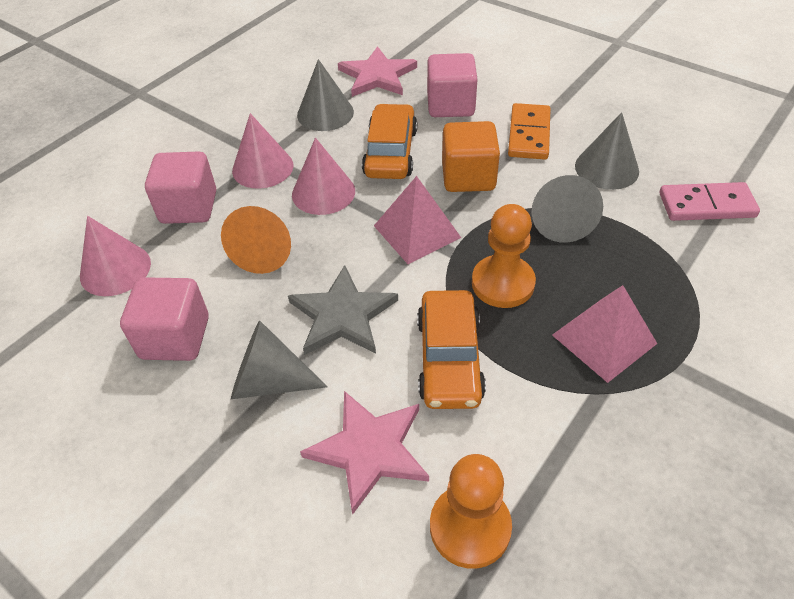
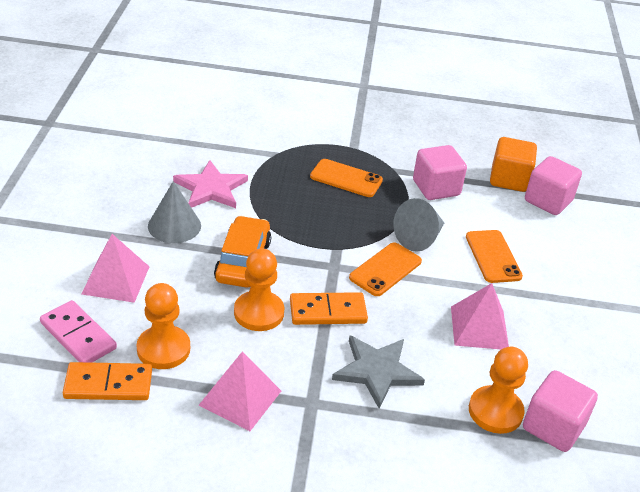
grey cone: [231,320,328,399] [297,59,354,131] [531,175,603,243] [575,112,639,190] = 4 -> [148,181,201,243] [393,198,444,252] = 2
orange car: [362,104,417,179] [417,290,486,409] = 2 -> [214,216,271,288] = 1
orange cone: [221,206,291,274] = 1 -> none = 0
orange domino: [508,103,551,160] = 1 -> [63,362,152,400] [290,292,368,325] = 2
orange pawn: [430,454,512,569] [472,204,536,308] = 2 -> [136,283,190,369] [234,248,284,331] [469,347,528,434] = 3
orange phone: none = 0 -> [310,159,383,197] [349,242,422,296] [466,230,523,283] = 3
pink cone: [80,216,151,296] [232,113,294,189] [292,138,355,215] = 3 -> none = 0
pink pyramid: [374,176,461,264] [552,285,657,383] = 2 -> [81,234,149,303] [199,352,281,431] [451,283,509,349] = 3
pink star: [300,391,429,515] [338,46,417,97] = 2 -> [173,160,248,208] = 1

